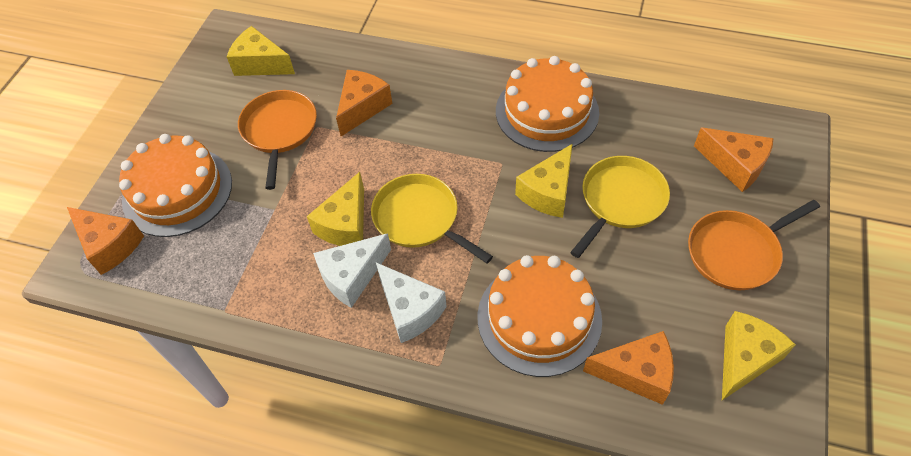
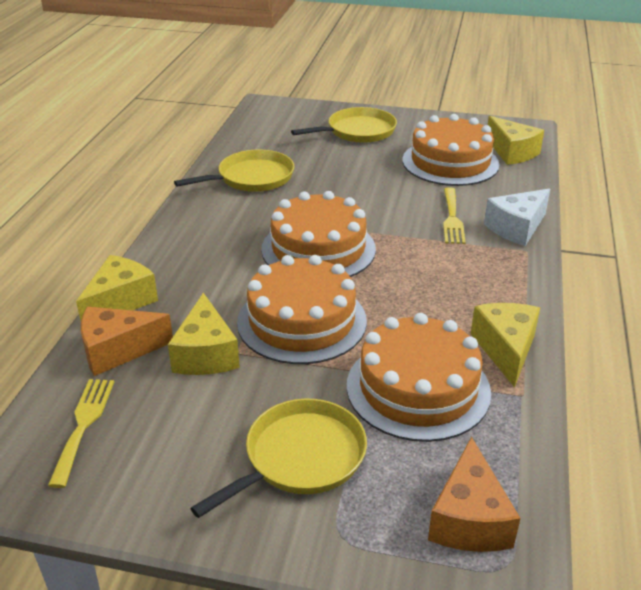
orange cake: [119,134,232,237] [478,255,602,377] [496,56,599,152] = 3 -> [237,255,367,364] [261,191,376,277] [347,313,491,442] [402,114,499,186] = 4
orange cheese: [67,207,144,275] [336,70,392,136] [583,331,674,405] [694,127,774,192] = 4 -> [81,307,173,376] [428,436,521,552] = 2
orange pan: [238,90,317,190] [688,200,820,290] = 2 -> none = 0
white cheese: [313,233,391,308] [376,263,447,343] = 2 -> [484,189,550,246] = 1
yellow fork: none = 0 -> [48,379,114,488] [443,187,466,244] = 2
yellow pan: [371,174,493,263] [570,156,670,258] = 2 -> [174,149,294,192] [190,399,367,518] [291,107,397,143] = 3

